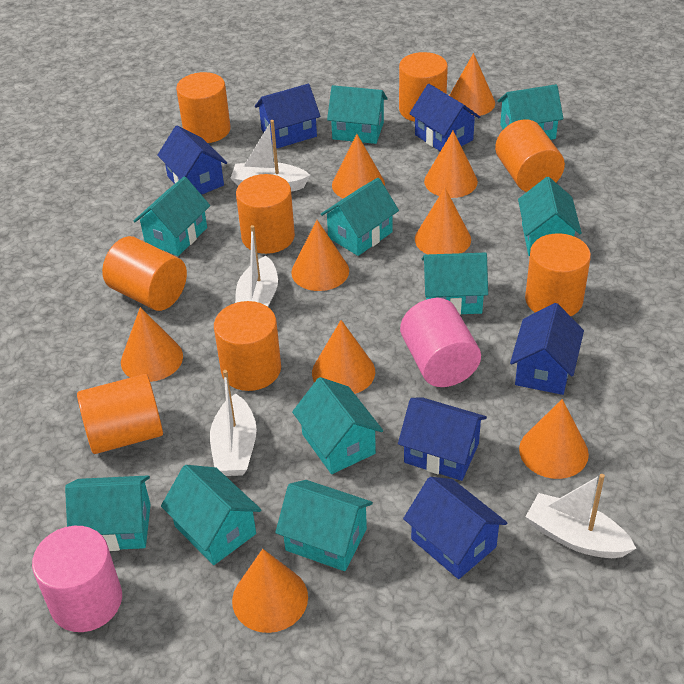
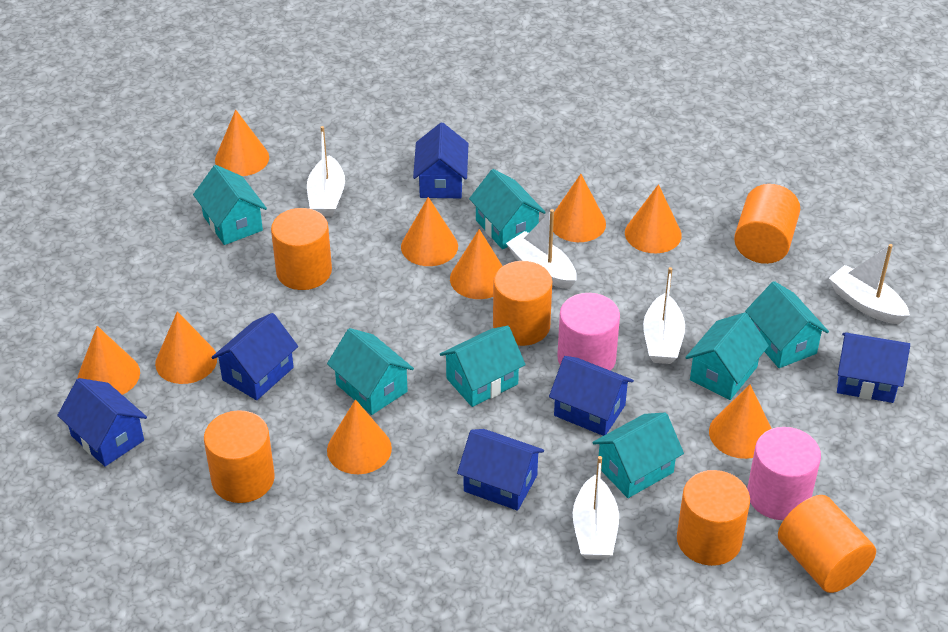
orange cylinder: [77,374,163,454] [102,236,187,311] [176,72,231,143] [214,301,281,391] [236,174,295,254] [399,52,448,122] [495,119,565,192] [525,233,591,316] = 8 -> [204,410,275,503] [271,208,332,290] [493,261,552,346] [677,470,750,566] [734,184,800,264] [778,495,876,593] = 6
turquoise house: [65,475,151,551] [134,177,210,256] [161,465,261,565] [275,480,373,571] [292,377,383,474] [321,178,399,256] [327,85,388,144] [422,252,488,315] [498,84,563,140] [518,177,582,256] = 10 -> [193,165,267,245] [327,328,414,415] [440,326,526,407] [469,169,546,249] [592,412,684,498] [685,312,769,400] [745,281,829,368] = 7
white boat: [210,370,257,476] [231,120,310,191] [235,225,278,307] [525,474,636,558] = 4 -> [307,126,345,217] [506,209,577,289] [573,456,619,560] [643,267,685,364] [829,244,910,324] = 5

